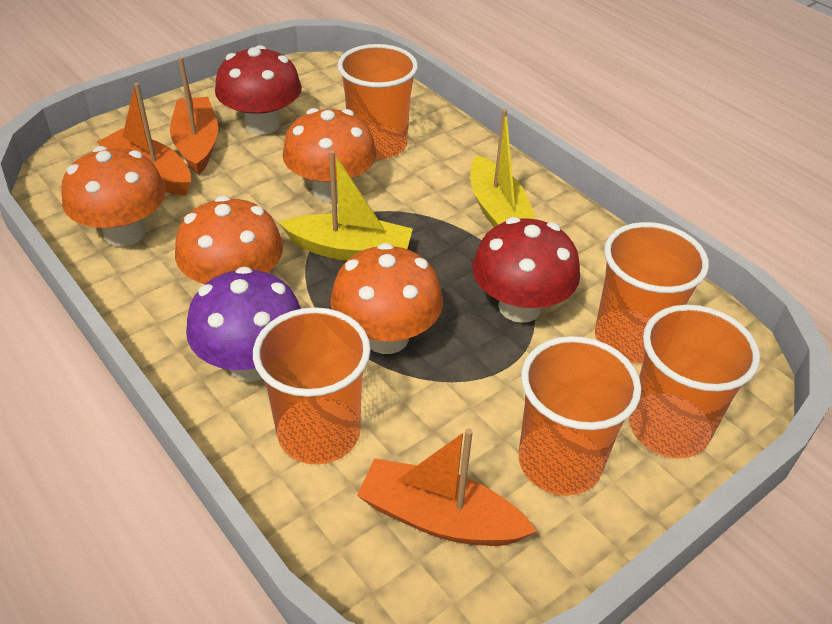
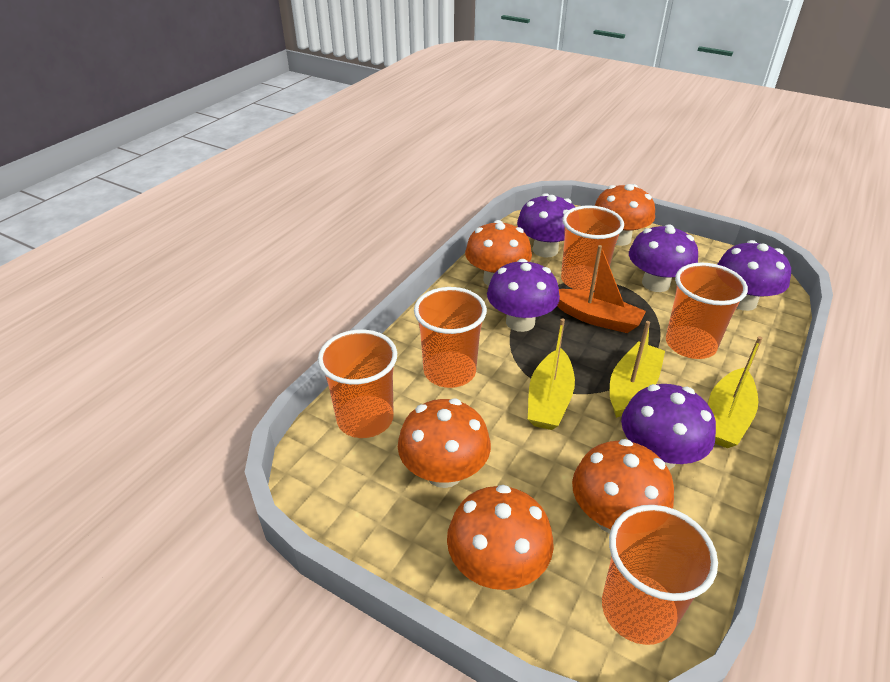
orange boat: [97,83,191,196] [170,57,218,175] [357,428,537,546] = 3 -> [557,245,646,333] = 1
orange mushroom: [61,146,166,246] [175,196,283,284] [282,108,377,202] [330,243,443,354] = 4 -> [398,398,491,488] [447,485,554,590] [465,220,532,286] [572,439,674,534] [595,184,655,246] = 5
purple mushroom: [186,266,301,381] = 1 -> [487,259,560,332] [517,193,575,257] [621,384,716,470] [629,224,698,292] [717,240,791,311] = 5
red mushroom: [215,45,302,135] [472,217,580,323] = 2 -> none = 0
yellow boat: [279,151,413,261] [470,109,536,227] = 2 -> [528,318,575,430] [610,321,665,418] [708,336,763,448] = 3

